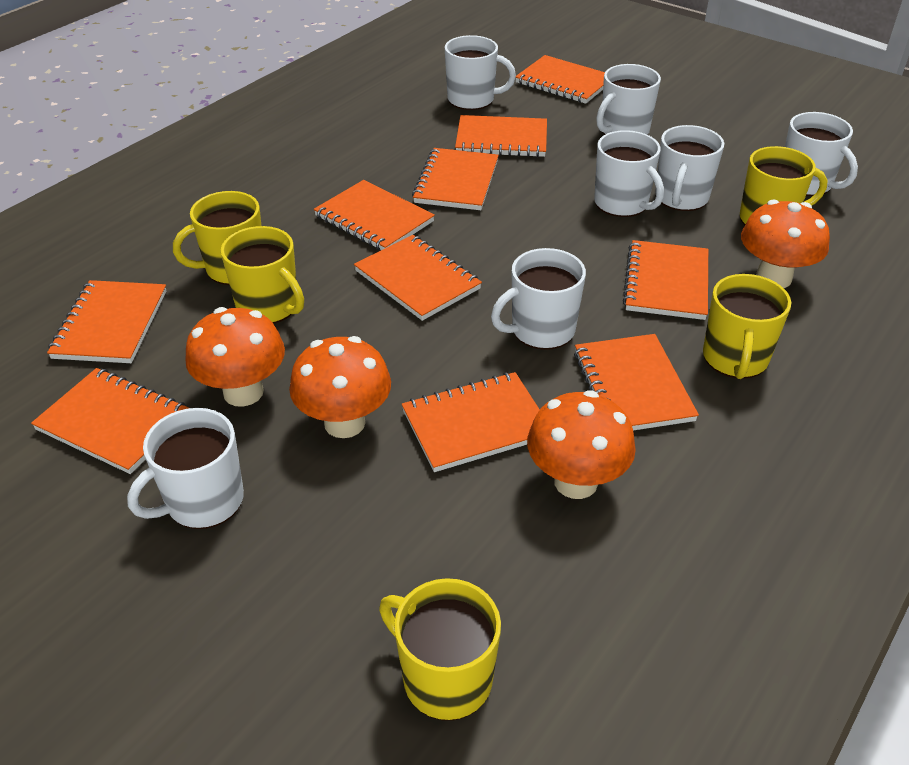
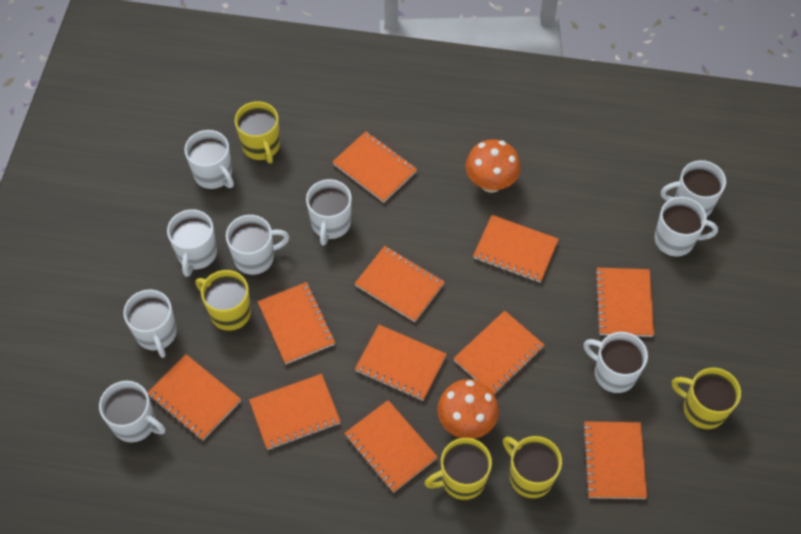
orange mushroom: [185,307,285,406] [289,336,391,438] [527,390,636,499] [741,199,830,288] = 4 -> [437,379,499,439] [465,139,521,193] = 2
orange notebook: [31,368,189,474] [47,280,167,363] [314,180,435,250] [354,235,482,321] [402,372,540,472] [412,148,499,210] [455,115,547,157] [515,55,605,104] [574,334,699,431] [623,240,708,320] = 10 -> [147,354,241,441] [249,374,341,450] [258,282,335,364] [332,131,417,203] [344,400,438,493] [354,246,445,322] [355,325,447,401] [453,311,544,394] [473,215,559,283] [582,421,647,499] [595,268,654,337] = 11
white mug: [127,408,244,529] [445,35,516,110] [491,248,586,350] [594,130,664,217] [596,64,661,135] [655,125,724,211] [785,112,858,196] = 7 -> [99,381,165,443] [123,290,177,358] [167,209,217,277] [184,130,234,189] [226,215,289,275] [306,179,352,246] [583,332,648,393] [654,197,718,257] [661,160,726,216] = 9

